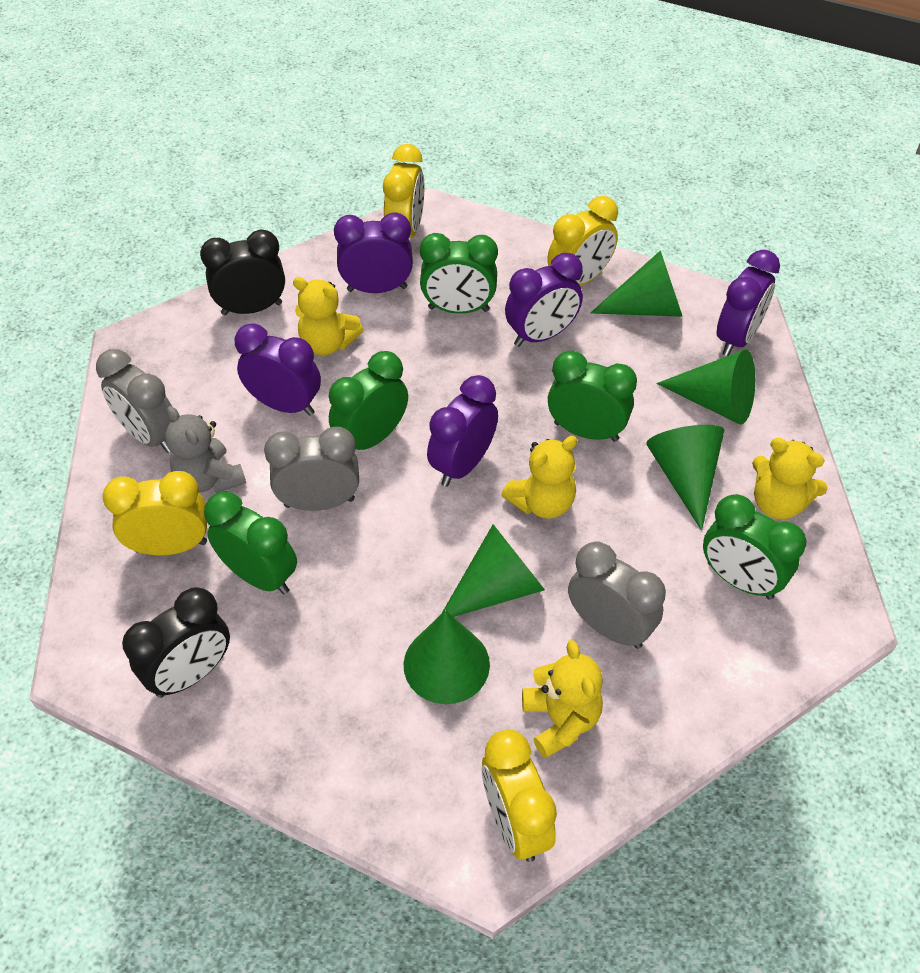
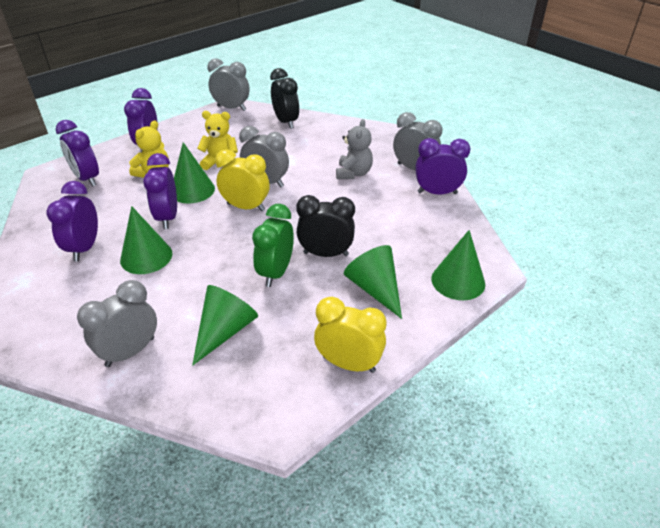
green clock: [204,491,297,595] [329,351,408,450] [420,233,498,314] [548,350,637,442] [703,494,806,600] = 5 -> [252,204,294,287] = 1
grey clock: [96,349,172,453] [264,427,359,511] [568,542,666,649] = 3 -> [77,280,157,367] [207,58,250,111] [239,126,289,187] [393,112,442,170] = 4
yellow clock: [103,471,207,556] [383,144,424,238] [482,730,557,862] [547,196,618,286] = 4 -> [215,149,269,211] [314,297,387,373] = 2
yellow teddy bear: [293,277,363,355] [501,436,577,519] [522,640,603,758] [752,438,828,520] = 4 -> [129,120,169,178] [197,111,238,170] = 2

